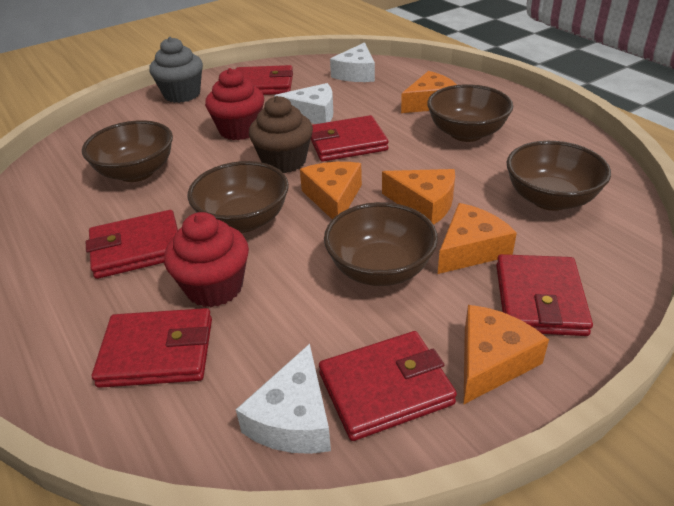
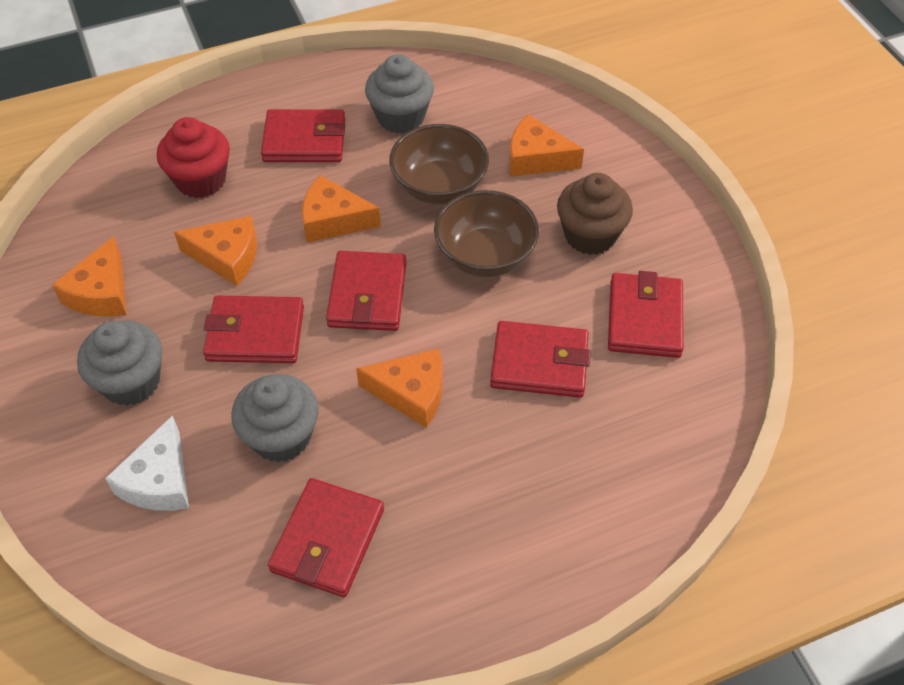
brown bowl: [82,120,173,182] [188,161,289,233] [324,202,438,286] [427,84,513,142] [506,141,611,211] = 5 -> [389,124,489,204] [434,190,539,277] = 2
grey cupcake: [149,37,203,103] = 1 -> [77,321,162,406] [231,374,319,462] [365,54,434,134] = 3
red cupcake: [164,212,249,307] [205,68,264,140] = 2 -> [157,117,230,198] = 1
white cheese: [236,344,331,454] [274,83,333,124] [330,42,375,82] = 3 -> [105,415,189,511] = 1

